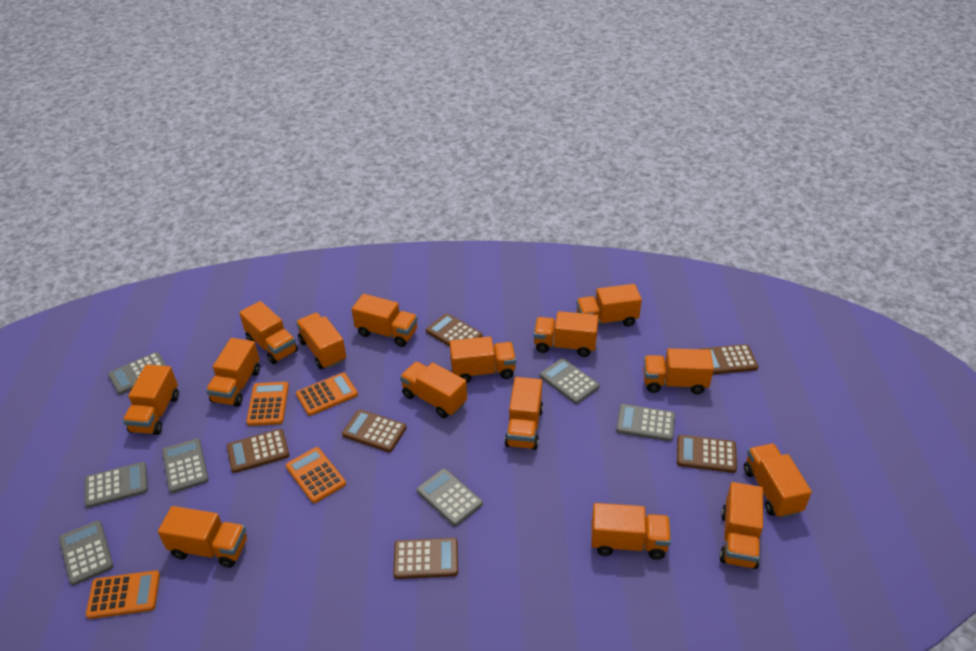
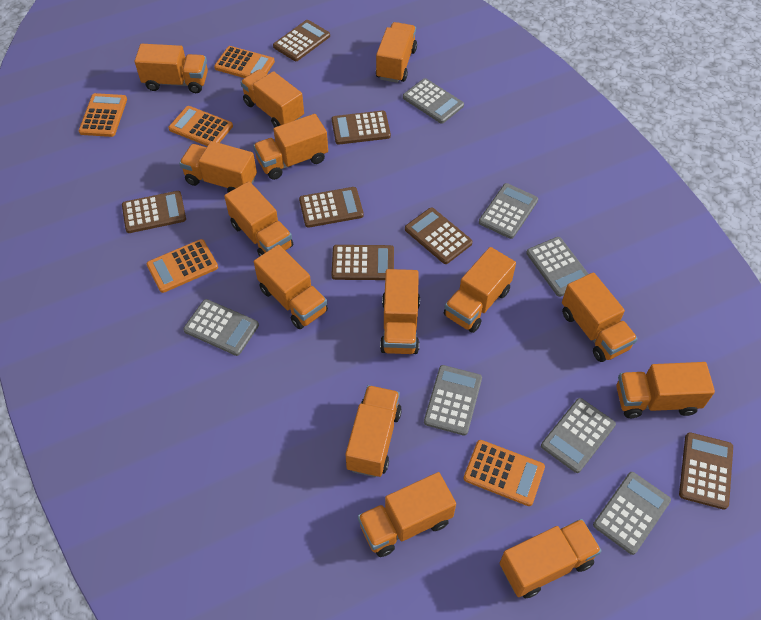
brown calculator: [227,429,289,473] [342,409,407,452] [393,538,458,579] [426,313,483,347] [677,435,737,473] [700,344,758,374] = 6 -> [122,191,186,233] [273,20,330,61] [299,187,364,228] [331,245,394,280] [332,110,391,145] [405,207,473,264] [679,432,733,510] = 7
orange calculator: [86,570,160,619] [246,382,289,426] [286,447,346,503] [296,372,358,416] = 4 -> [79,93,127,137] [147,239,218,293] [169,106,233,146] [214,46,275,78] [463,440,545,506] = 5
orange truck: [123,365,179,435] [158,506,247,568] [206,338,260,407] [239,301,298,364] [296,313,346,369] [352,294,418,347] [400,362,467,418] [450,336,516,383] [504,377,543,450] [534,311,598,357] [576,284,642,326] [591,503,671,560] [643,348,714,394] [720,482,763,569] [744,444,812,518] = 15 -> [135,44,208,93] [179,141,257,193] [224,181,293,257] [240,69,304,127] [253,114,328,180] [254,245,328,329] [345,385,402,477] [358,472,456,557] [376,22,417,83] [380,269,420,354] [444,247,516,333] [500,519,602,598] [562,272,638,362] [616,362,715,418] = 14

